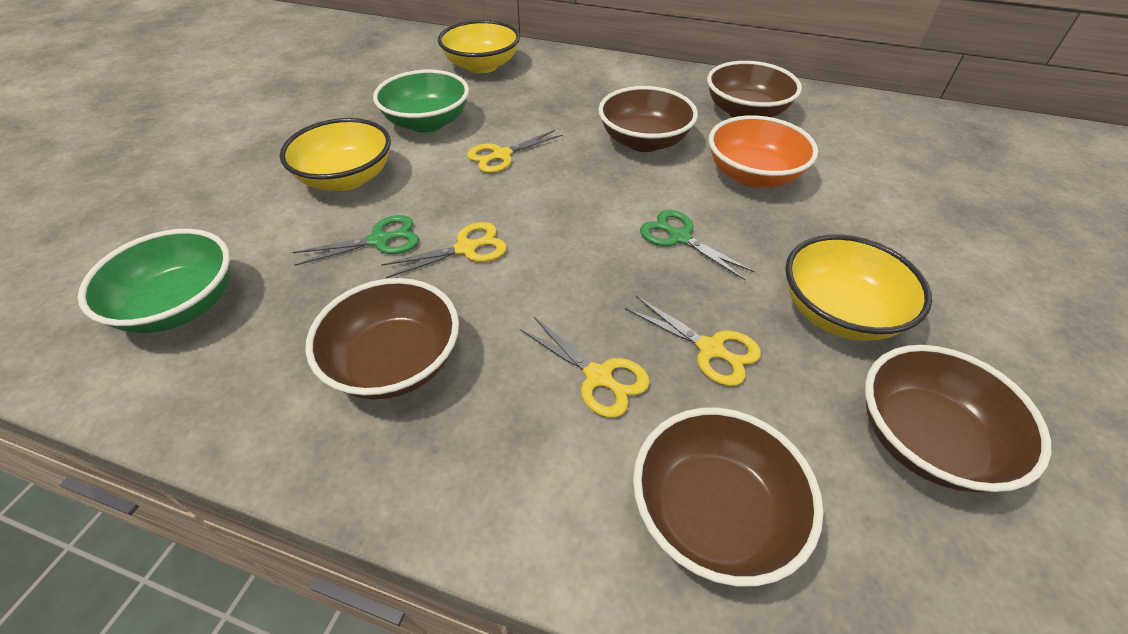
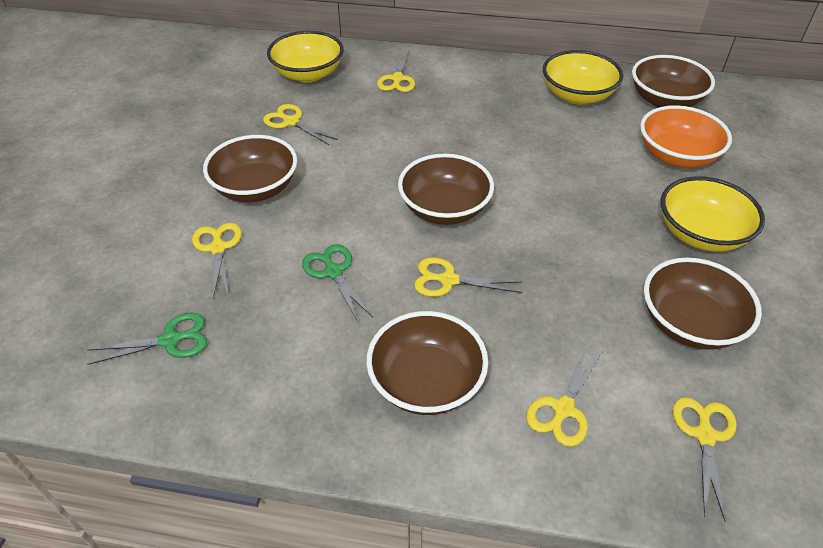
green bowl: [78,229,230,333] [373,70,469,133] = 2 -> none = 0
yellow scissors: [381,222,507,278] [467,130,563,173] [520,317,650,418] [625,296,761,386] = 4 -> [192,223,242,298] [263,104,338,145] [377,51,415,92] [414,257,522,297] [526,345,603,447] [673,397,737,521] = 6

